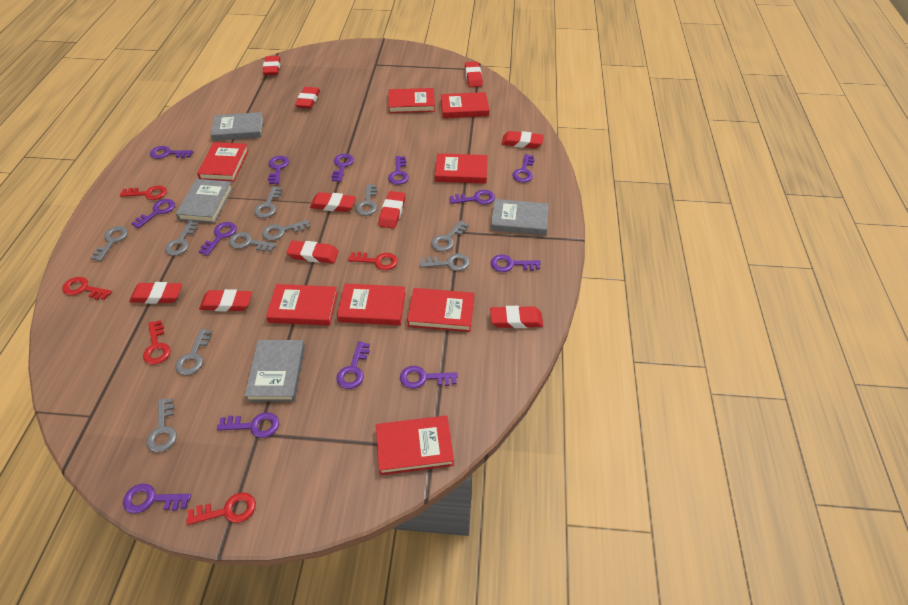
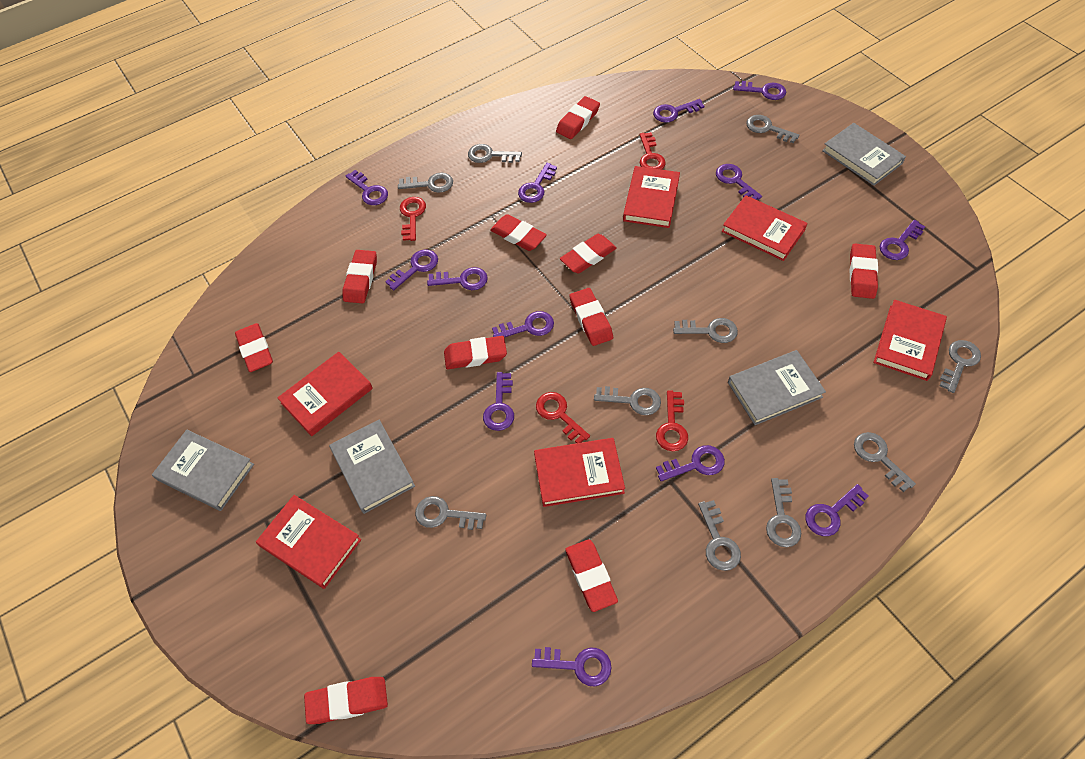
red book: [197,142,249,181] [266,284,338,326] [337,283,406,325] [376,416,454,475] [388,88,435,113] [407,288,474,332] [435,153,488,184] [441,92,489,118] = 8 -> [256,495,361,589] [277,352,373,436] [534,438,625,507] [623,166,680,228] [722,195,808,261] [873,300,947,381] = 6
red key: [62,277,112,300] [120,185,167,200] [143,320,171,365] [186,492,256,525] [348,252,398,270] = 5 -> [400,197,426,241] [536,392,590,443] [639,132,666,170] [656,390,688,451] = 4

